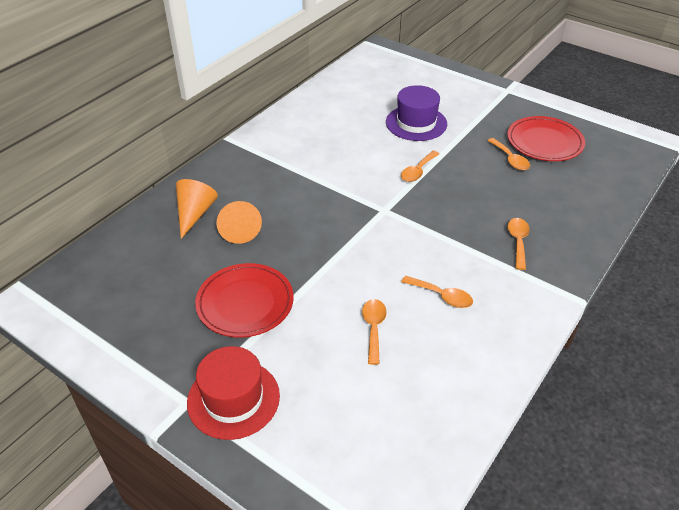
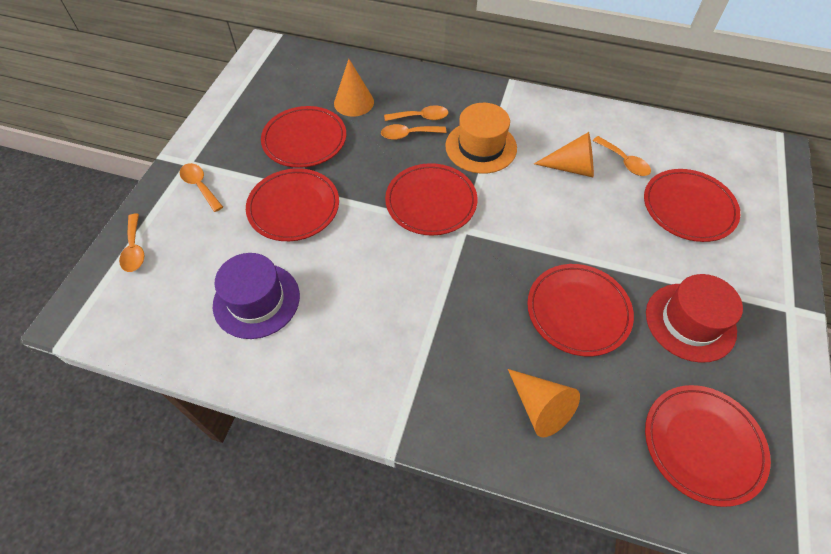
orange cone: [176,179,218,239] [216,201,262,244] = 2 -> [334,59,374,117] [508,369,580,437] [534,132,594,177] = 3
orange hat: none = 0 -> [445,103,517,174] = 1
red plate: [195,263,294,337] [507,116,585,161] = 2 -> [246,168,339,241] [261,106,346,168] [385,163,477,236] [527,264,634,357] [644,169,740,242] [645,385,771,507] = 6

